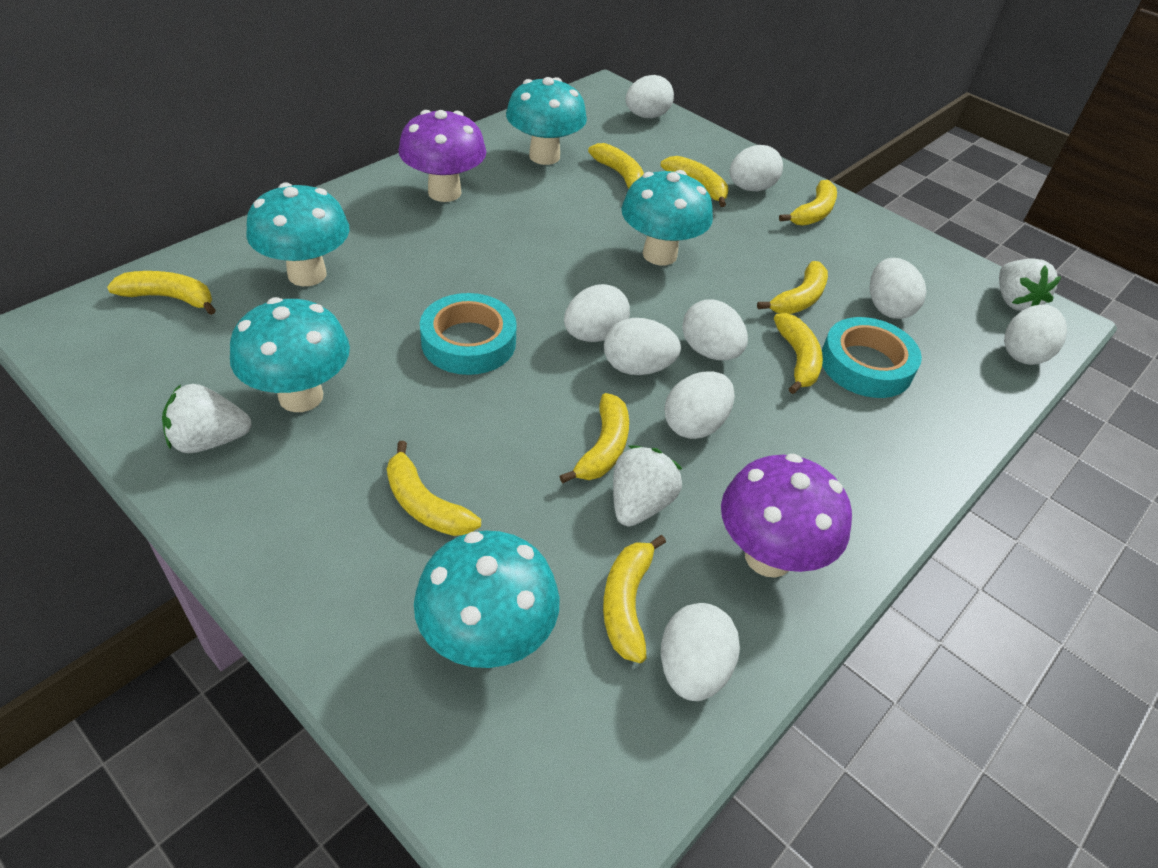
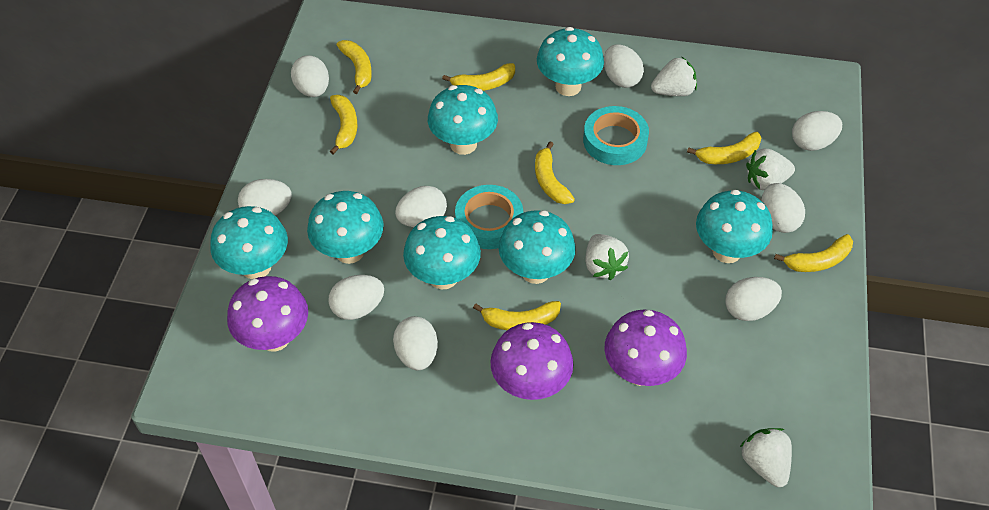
purple mushroom: [398,110,486,202] [721,454,852,578] = 2 -> [227,276,308,352] [490,322,574,400] [604,310,687,386] = 3
turquoise mushroom: [230,297,350,412] [246,183,349,286] [414,531,560,668] [506,77,587,165] [621,170,713,265] = 5 -> [210,206,288,279] [307,191,384,264] [403,216,481,289] [428,85,498,155] [498,210,576,284] [537,27,604,96] [696,190,773,263] = 7
white strawberry: [162,384,252,453] [613,445,682,526] [999,259,1061,311] = 3 -> [585,234,629,280] [651,57,697,96] [740,428,792,487] [746,149,795,190] = 4
yellow banana: [107,271,216,315] [387,441,481,536] [559,393,629,483] [588,143,644,188] [603,535,666,663] [660,156,728,207] [757,261,828,314] [774,313,823,394] [779,180,837,226] = 9 -> [330,95,357,154] [337,40,372,94] [442,63,515,91] [473,301,561,330] [535,141,575,204] [687,132,761,164] [774,234,853,272] = 7

